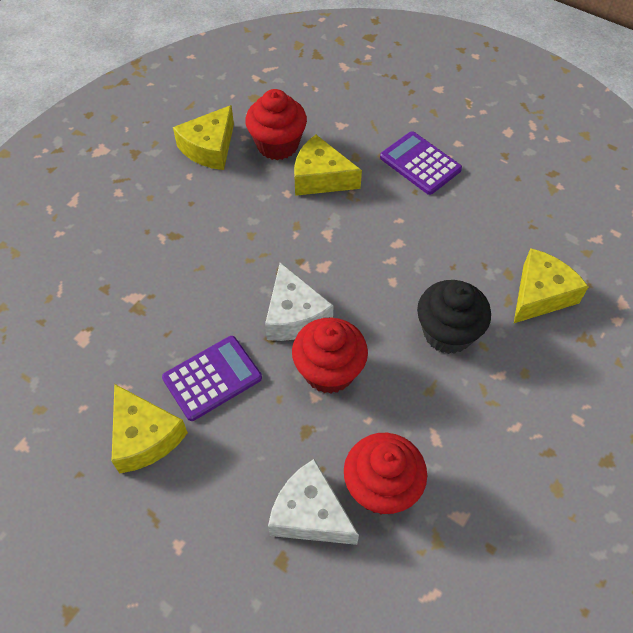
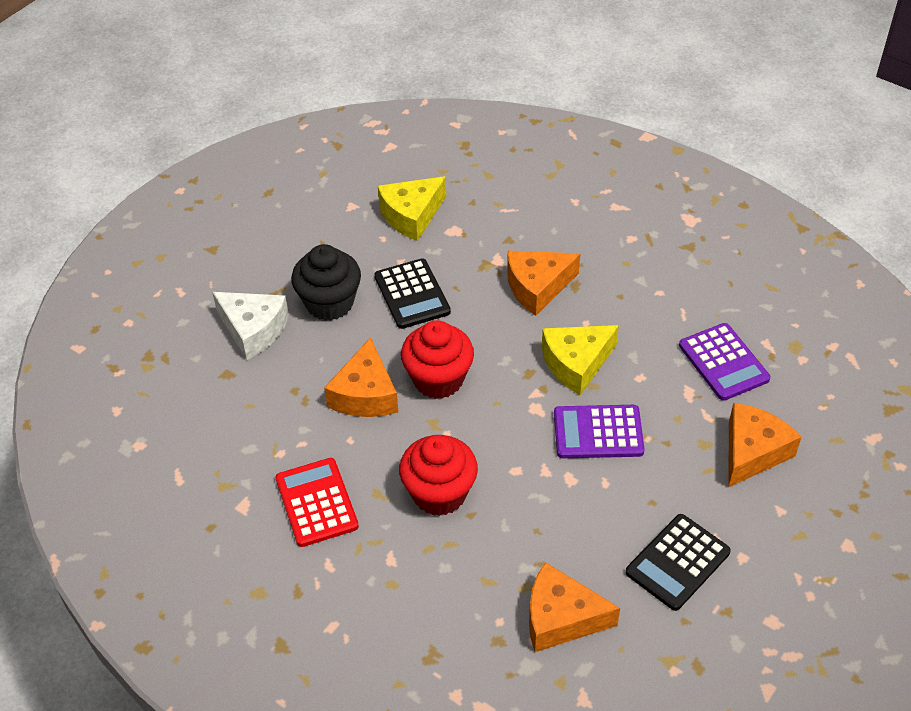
black calculator: none = 0 -> [375,258,451,329] [626,514,731,611] = 2
orange cheese: none = 0 -> [324,337,398,417] [507,250,580,316] [529,562,620,652] [728,403,802,487] = 4
red calculator: none = 0 -> [276,458,359,547] = 1
red cupcake: [245,89,307,160] [292,317,368,394] [344,433,427,515] = 3 -> [399,435,478,516] [401,320,474,399] = 2
white cheese: [265,262,334,341] [268,459,359,545] = 2 -> [212,292,289,360] = 1
yellow cheese: [111,384,188,474] [173,105,234,170] [294,135,362,196] [514,248,588,323] = 4 -> [378,176,446,241] [542,325,619,395] = 2

